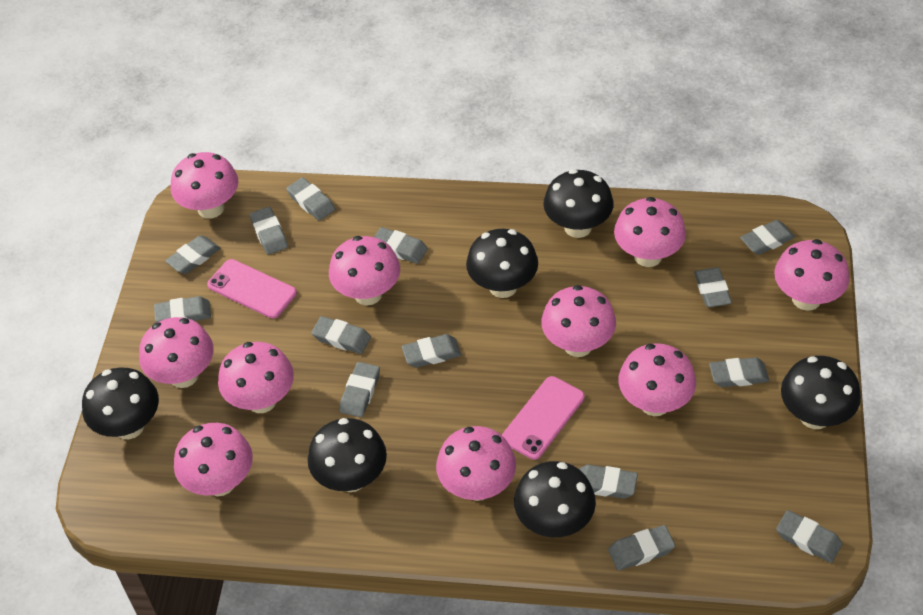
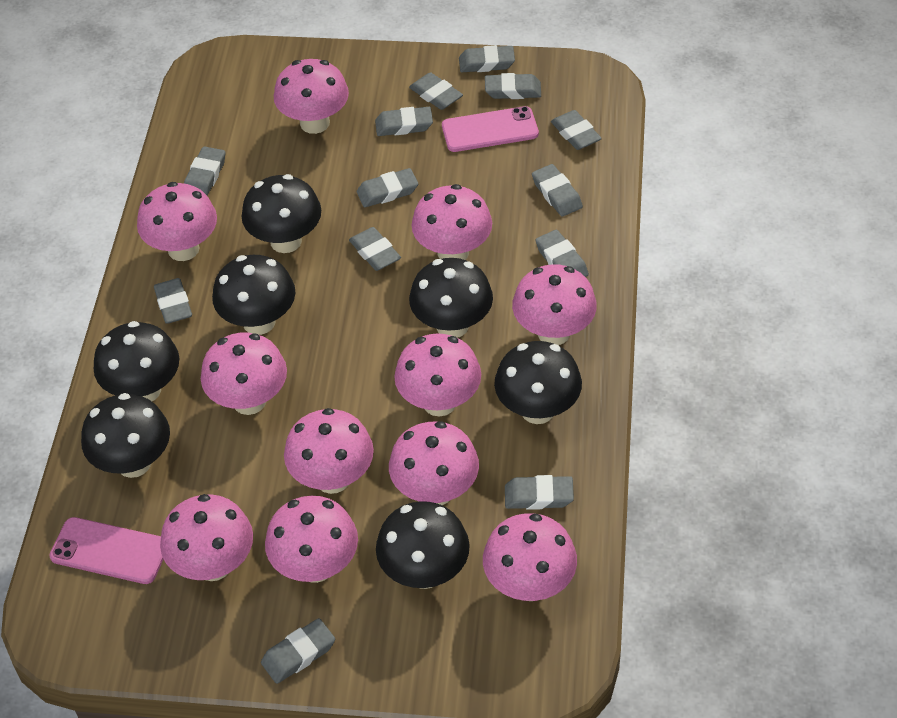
black mushroom: [82,368,159,439] [308,418,387,492] [466,229,538,298] [514,461,596,537] [543,169,614,238] [781,356,861,429] = 6 -> [81,393,170,478] [93,321,179,401] [212,255,295,335] [242,174,321,253] [376,501,470,589] [409,258,493,338] [494,341,582,424] = 7
grey eraser: [154,296,211,322] [166,236,220,274] [250,207,288,255] [286,177,335,221] [311,316,371,354] [339,362,380,417] [374,227,428,264] [402,334,461,367] [579,464,638,499] [608,525,675,570] [694,267,732,307] [709,357,769,387] [740,220,795,255] [776,510,842,563] = 14 -> [154,278,192,324] [184,146,225,196] [261,618,335,684] [349,227,401,271] [357,168,418,207] [375,107,433,136] [409,72,463,110] [459,45,515,72] [485,73,541,99] [505,475,574,510] [532,164,583,216] [535,230,589,277] [551,110,602,150] = 13
pink mushroom: [139,317,214,388] [171,152,239,219] [174,423,253,496] [218,342,294,413] [329,236,400,305] [436,426,516,501] [541,285,616,357] [614,197,686,267] [619,343,696,416] [774,239,849,311] = 10 -> [137,182,217,261] [160,494,253,581] [201,333,287,415] [265,496,358,583] [274,59,349,134] [284,408,374,494] [389,421,479,505] [394,334,481,417] [411,184,492,260] [483,513,577,601] [512,264,597,345] = 11

